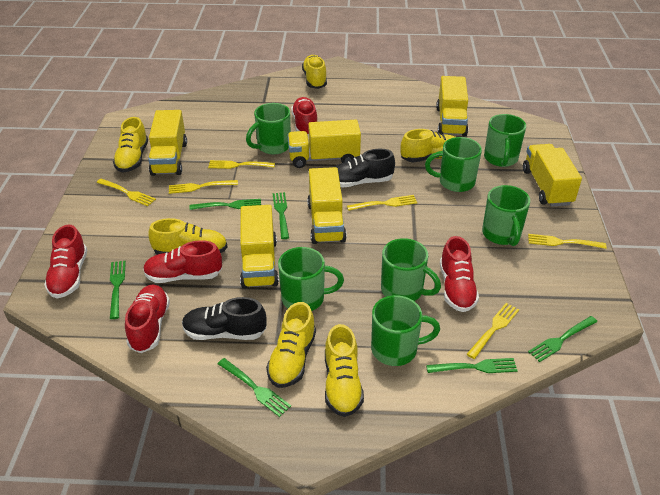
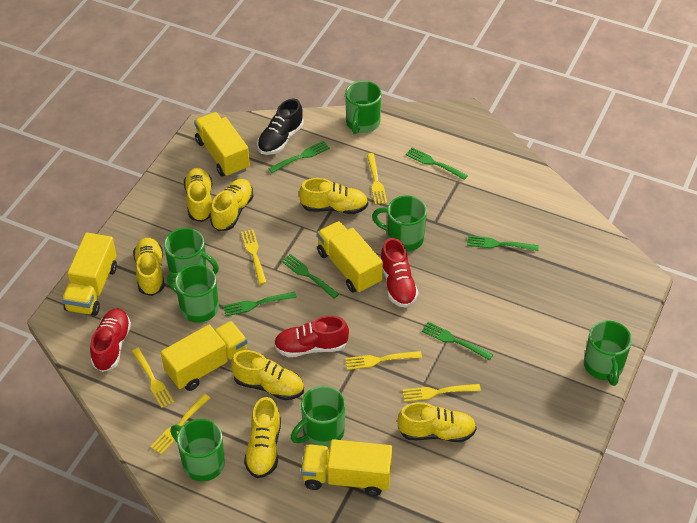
black shoe: [182,297,267,340] [335,149,395,188] = 2 -> [257,98,304,155] = 1
red shoe: [44,224,87,298] [125,284,170,353] [143,240,222,283] [291,97,317,136] [440,236,479,312] = 5 -> [90,308,131,372] [274,316,349,357] [381,238,418,308] = 3
yellow shoe: [113,117,148,173] [148,218,227,255] [266,302,316,388] [302,55,327,89] [325,324,364,417] [400,129,455,162] = 6 -> [133,238,164,296] [184,168,212,222] [210,179,254,231] [231,350,304,400] [244,397,281,478] [299,178,368,214] [397,402,477,442] = 7
yellow truck: [148,110,187,176] [240,205,279,288] [288,120,361,168] [307,167,347,244] [436,76,468,136] [523,144,582,207] = 6 -> [62,233,117,316] [161,321,248,391] [194,112,250,177] [301,439,392,496] [317,221,383,293] = 5

